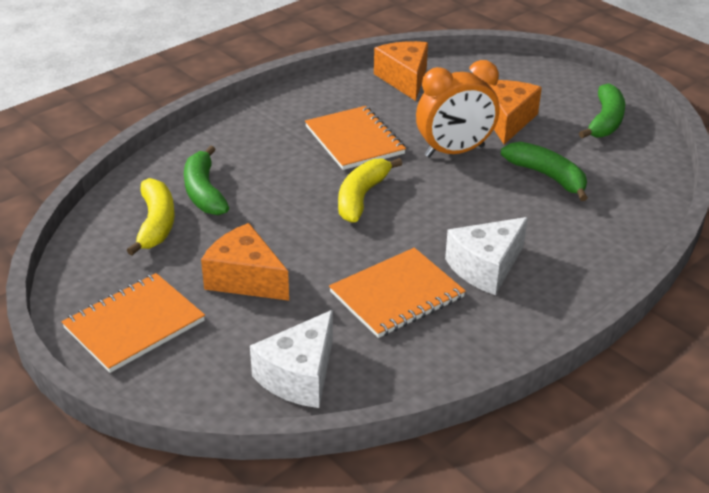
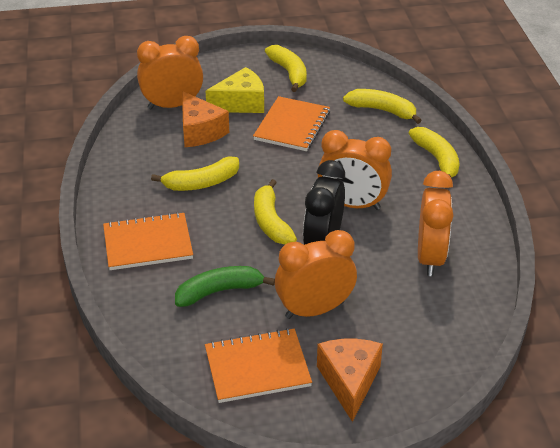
black clock: none = 0 -> [303,160,345,245] = 1
green banana: [184,145,229,215] [501,142,588,201] [579,83,625,138] = 3 -> [175,266,275,307] = 1
orange cheese: [201,223,289,301] [374,41,428,101] [488,80,542,144] = 3 -> [182,91,229,147] [317,339,383,422] = 2
orange clock: [416,60,500,157] = 1 -> [137,36,203,110] [275,230,357,319] [318,130,392,210] [418,171,453,276] = 4
white cheese: [250,310,333,408] [445,217,528,295] = 2 -> none = 0
yellow banana: [127,178,175,256] [338,158,402,222] = 2 -> [151,156,239,191] [254,179,297,244] [265,45,307,92] [343,89,422,124] [409,127,460,178] = 5
yellow cheese: none = 0 -> [206,67,264,113] = 1

